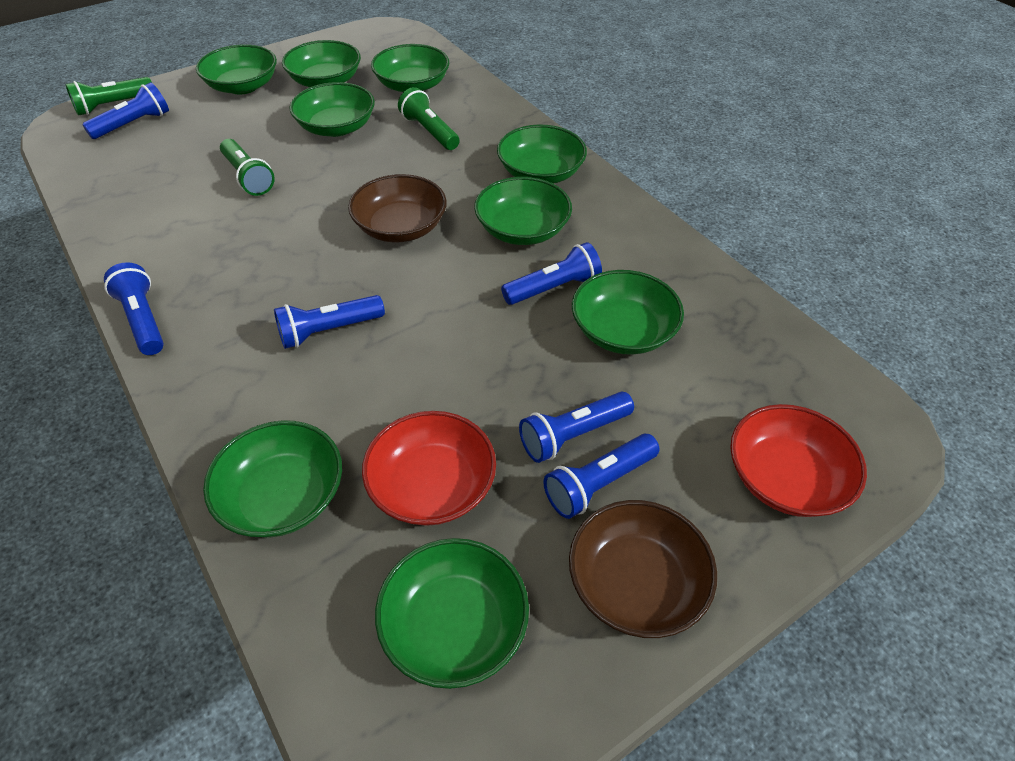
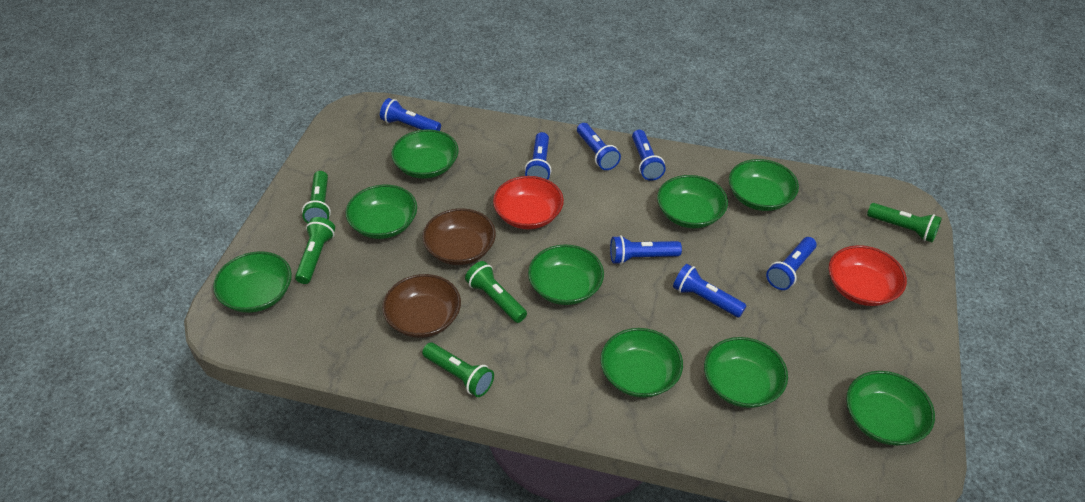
blue flashlight: [82,82,169,139] [104,262,164,355] [274,295,385,349] [501,242,602,305] [519,392,634,463] [543,434,659,519] = 6 -> [380,98,441,131] [525,132,551,180] [577,123,621,170] [610,235,682,264] [632,130,666,181] [673,264,747,318] [766,237,817,290] = 7
green flashlight: [65,77,152,116] [220,139,275,196] [398,87,460,150] = 3 -> [295,217,335,284] [302,171,331,224] [422,343,494,397] [465,261,527,323] [867,203,942,242] = 5

